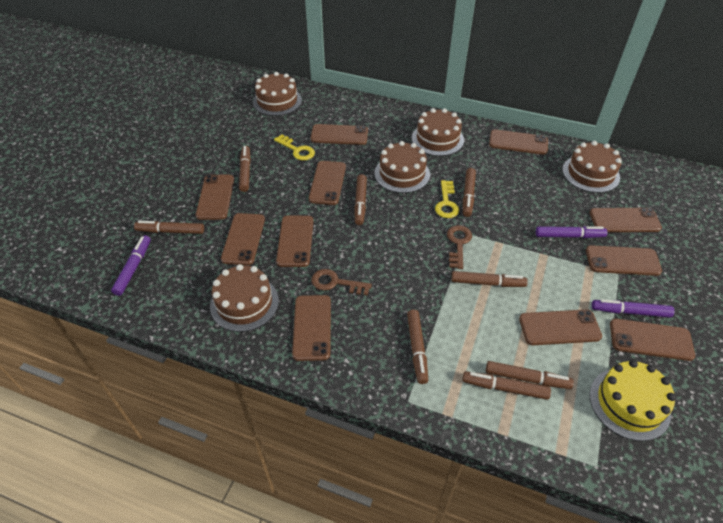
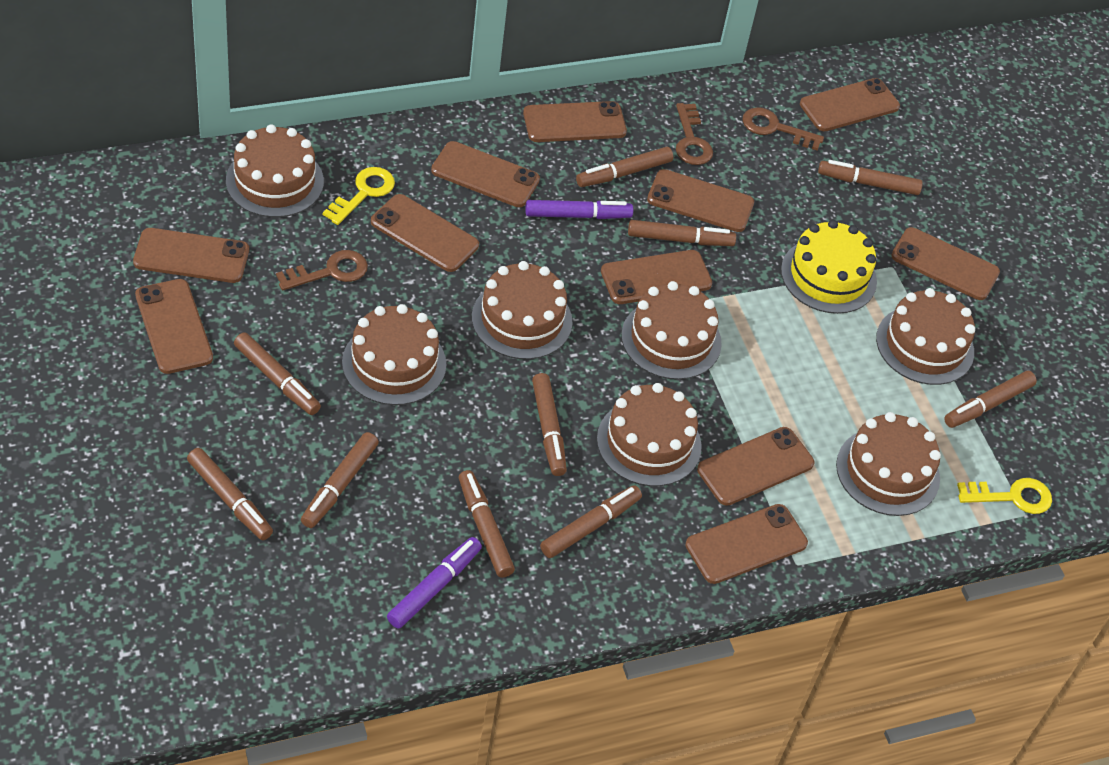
brown cake: [210,264,279,332] [253,72,302,116] [374,141,430,193] [412,108,464,156] [562,141,622,193] = 5 -> [226,124,324,217] [342,304,446,405] [472,261,573,359] [597,383,702,486] [622,281,722,380] [836,412,941,516] [876,288,975,385] = 7
brown key: [311,269,372,296] [447,225,472,269] = 2 -> [276,250,368,291] [676,103,713,165] [743,107,824,151] = 3
brown marker: [134,221,204,234] [239,146,251,192] [354,174,367,225] [407,310,428,384] [451,271,528,287] [463,168,476,217] [463,371,551,400] [486,361,574,389] = 8 -> [187,448,273,540] [234,332,321,415] [301,432,379,528] [459,470,515,578] [532,373,567,476] [540,485,642,558] [576,147,673,187] [628,220,736,246] [818,160,923,195] [944,371,1037,428] = 10
purple marker: [111,235,151,296] [536,226,607,238] [592,299,675,318] = 3 -> [387,537,482,629] [525,200,633,219] = 2

